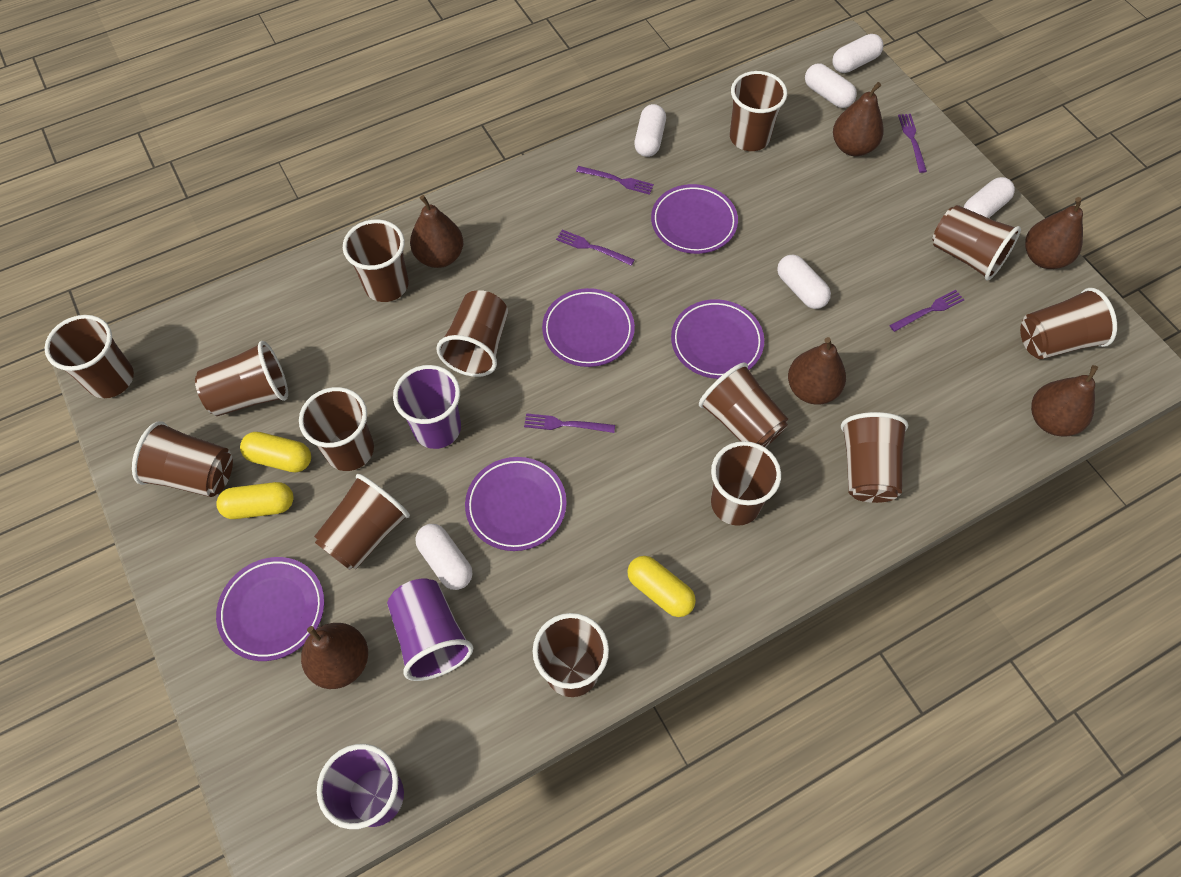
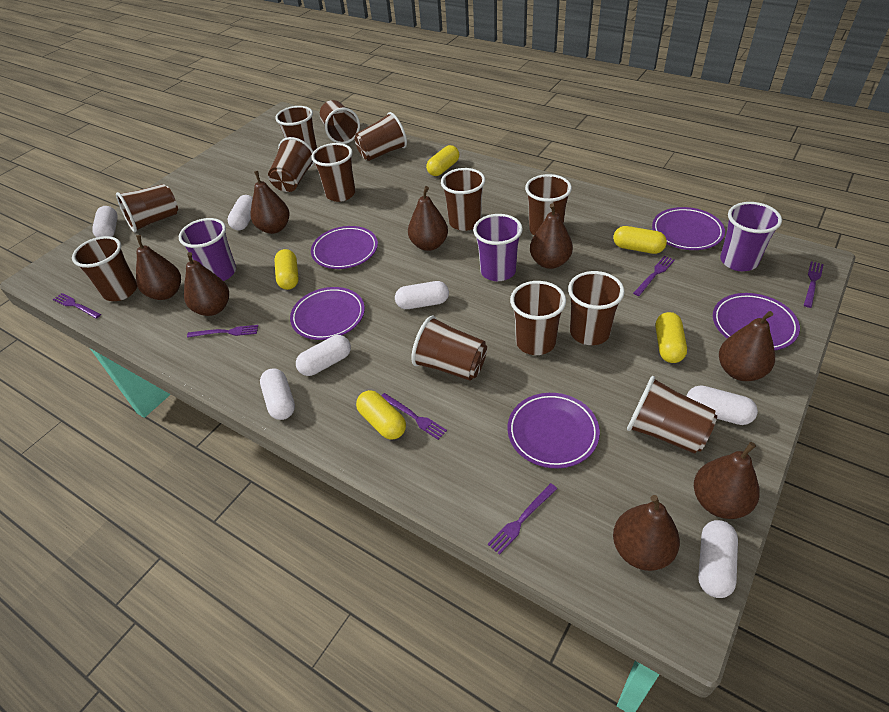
brown cup: [45,315,134,398] [132,421,233,497] [195,341,288,416] [299,387,374,471] [314,474,410,570] [343,219,409,302] [436,290,508,377] [533,613,609,697] [699,363,788,447] [711,441,781,526] [730,71,787,151] [841,412,908,503] [932,205,1021,281] [1020,288,1117,359] = 14 -> [72,236,137,301] [116,184,178,232] [268,137,314,192] [275,106,317,152] [311,143,356,202] [320,100,360,144] [354,112,407,161] [411,316,487,381] [441,168,485,231] [510,281,566,355] [525,174,572,235] [568,271,625,345] [627,376,717,454] = 13
brown pear: [301,623,368,689] [410,195,463,268] [788,337,846,405] [833,82,884,156] [1025,197,1083,269] [1031,365,1098,437] = 6 -> [136,235,181,300] [184,252,229,316] [251,171,290,234] [408,186,448,251] [530,203,573,269] [613,495,680,571] [694,442,760,519] [719,311,775,381] = 8
purple fork: [524,413,615,433] [556,230,635,266] [576,166,654,195] [889,290,964,332] [898,114,927,173] = 5 -> [53,293,101,319] [187,325,258,338] [381,393,447,440] [488,483,557,555] [633,256,675,296] [804,261,824,308] = 6
white capsule: [415,524,472,590] [634,104,666,157] [777,255,831,309] [805,63,857,108] [832,34,883,73] [964,177,1015,218] = 6 -> [92,206,118,238] [227,195,253,231] [260,369,295,420] [296,335,351,376] [395,281,449,309] [687,385,758,425] [698,520,738,598] = 7
yellow capsule: [216,482,293,519] [240,432,311,472] [627,556,696,617] = 3 -> [274,249,299,290] [356,390,406,440] [426,145,459,176] [613,226,667,254] [656,312,687,363] = 5

